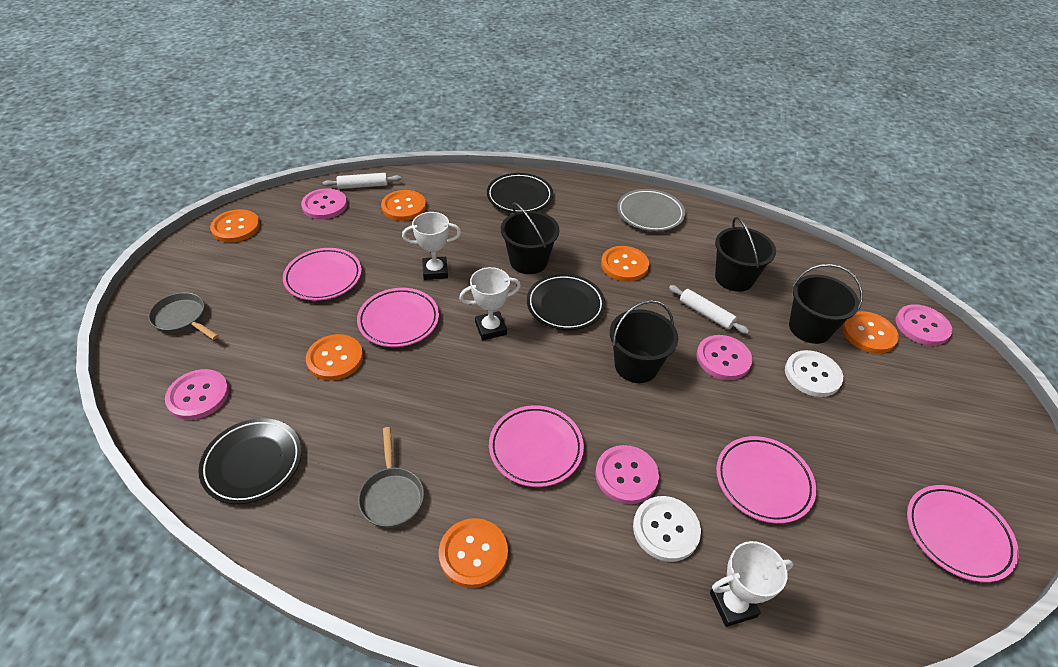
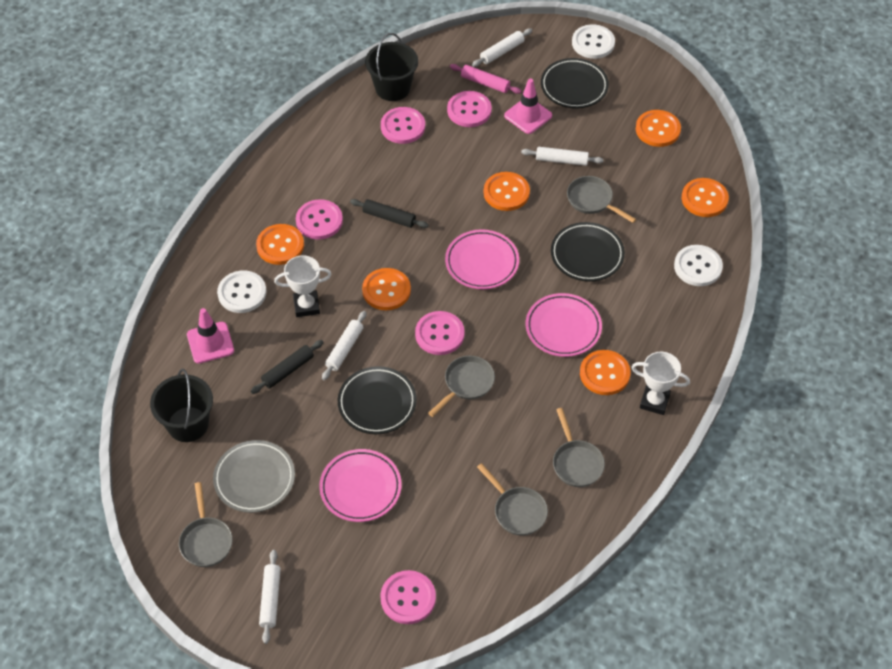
black bucket: [501,202,559,274] [610,300,678,383] [715,217,776,292] [789,264,863,344] = 4 -> [150,369,213,442] [365,33,418,101] = 2
black rolling pin: none = 0 -> [251,340,324,394] [350,199,429,228] = 2
grey pan: [148,292,219,340] [358,427,424,528] = 2 -> [179,482,233,567] [428,355,495,417] [477,463,548,536] [553,408,605,487] [567,176,636,223] = 5
pink plate: [283,248,362,301] [357,288,439,347] [489,405,584,487] [716,436,816,524] [907,485,1019,582] = 5 -> [319,449,401,522] [445,229,519,289] [526,293,602,357] = 3
pink rolling pin: none = 0 -> [450,64,522,94] = 1
pink traffic cone: none = 0 -> [187,308,234,364] [504,79,552,134] = 2
white button: [633,496,701,562] [785,350,843,397] = 2 -> [217,270,266,313] [572,24,615,59] [674,245,723,286] = 3
white rolling pin: [323,173,401,189] [669,285,749,334] = 2 -> [259,550,281,644] [322,311,366,380] [472,28,532,67] [521,147,603,166] = 4
white trophy: [402,212,461,280] [459,267,521,340] [710,541,793,627] = 3 -> [274,255,332,317] [631,352,690,415] = 2

